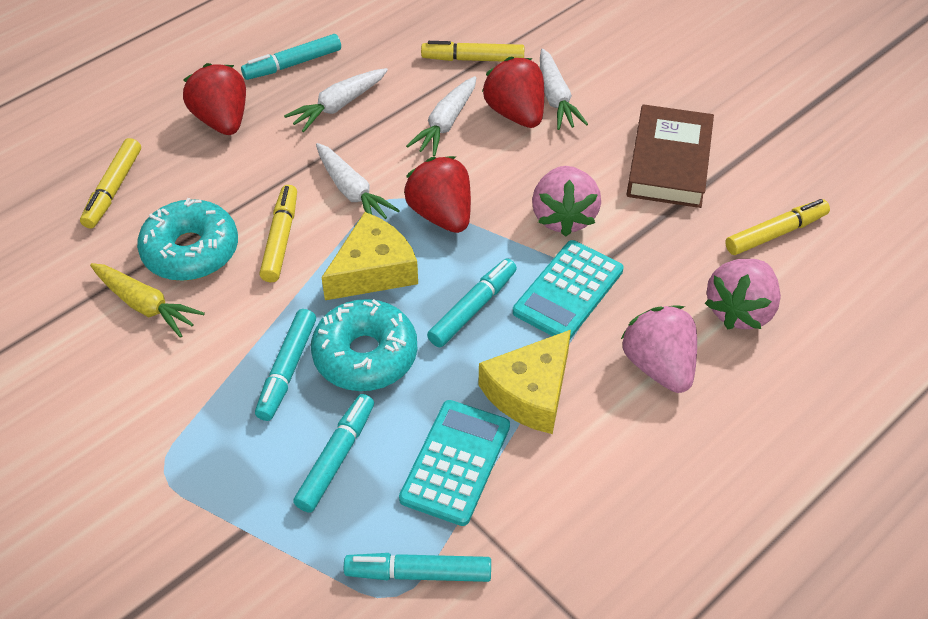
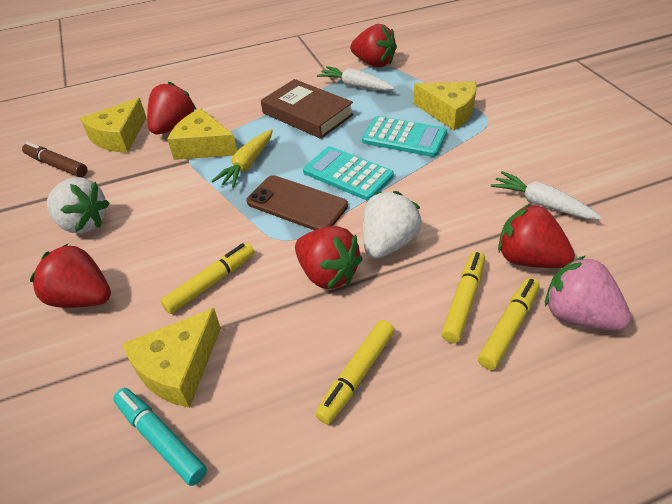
brown marker: none = 0 -> [22,142,88,177] = 1
brown phone: none = 0 -> [247,175,348,230] = 1
pink strawberry: [532,166,601,237] [621,305,697,393] [705,259,781,329] = 3 -> [545,256,631,331] = 1
red strawberry: [183,63,246,135] [404,156,471,233] [482,57,544,128] = 3 -> [30,244,111,308] [147,82,197,135] [295,226,363,289] [350,24,397,67] [498,204,575,268] = 5
turquoise donut: [137,198,238,281] [311,299,417,391] = 2 -> none = 0
turquoise marker: [241,34,341,80] [255,309,316,421] [293,394,374,513] [344,553,491,582] [427,258,517,347] = 5 -> [113,388,207,486] = 1
white carrot: [284,68,388,132] [316,143,400,219] [406,76,476,157] [540,48,588,130] = 4 -> [317,66,395,91] [491,171,602,220] = 2
white strawberry: none = 0 -> [47,177,110,234] [363,191,422,259] = 2
yellow cheese: [321,212,418,300] [479,330,571,434] = 2 -> [80,98,147,153] [122,308,221,408] [167,108,237,160] [413,81,477,130] = 4

